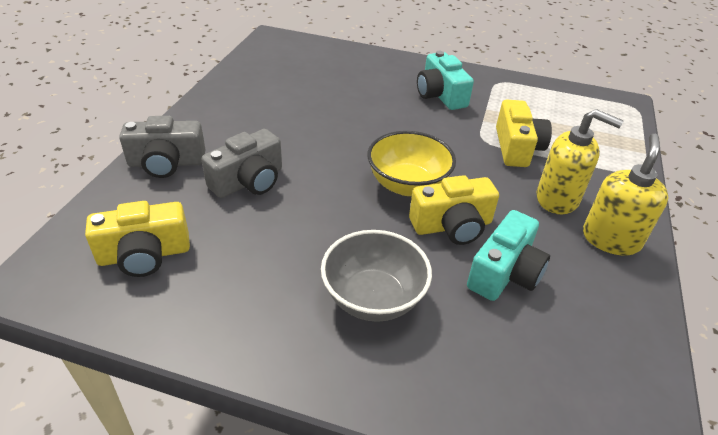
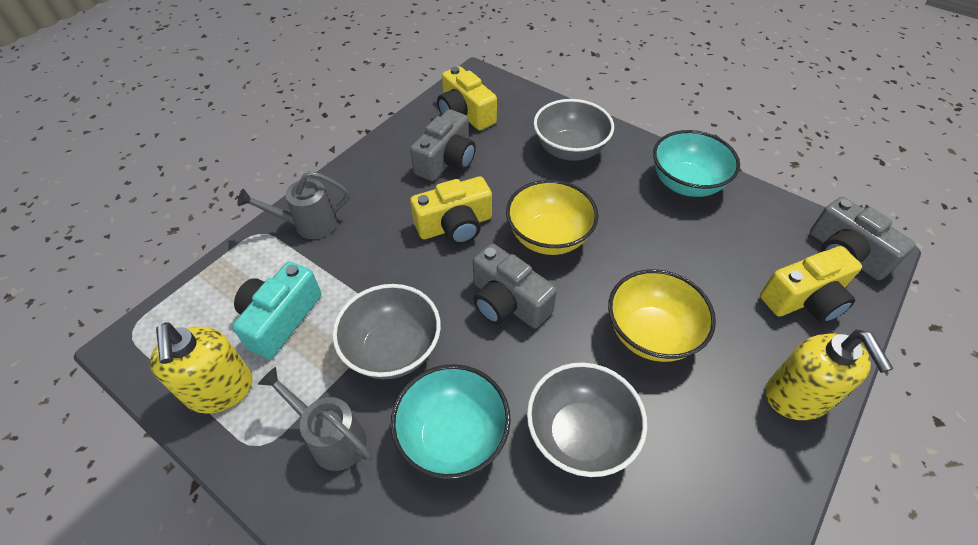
grey bowl: [321,230,432,322] = 1 -> [332,284,441,379] [527,362,647,477] [534,99,614,161] = 3
grey camera: [119,116,206,178] [201,129,282,198] = 2 -> [410,109,476,181] [473,244,557,328] [810,197,916,280] = 3
grey watering can: none = 0 -> [237,171,349,239] [258,367,372,471] = 2
turquoise bowl: none = 0 -> [391,364,511,479] [653,130,740,197] = 2
turquoise camera: [417,51,474,110] [467,210,550,301] = 2 -> [232,262,321,359] = 1
yellow bowl: [367,131,456,196] = 1 -> [506,180,599,255] [608,269,716,362] = 2

